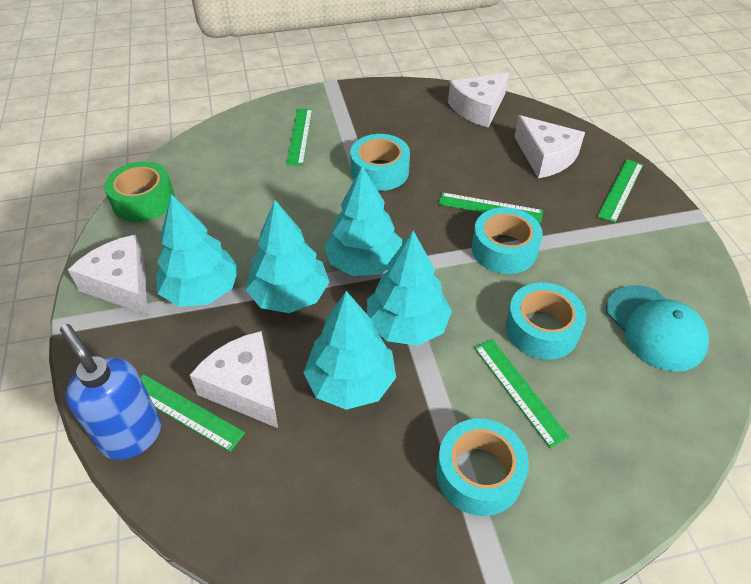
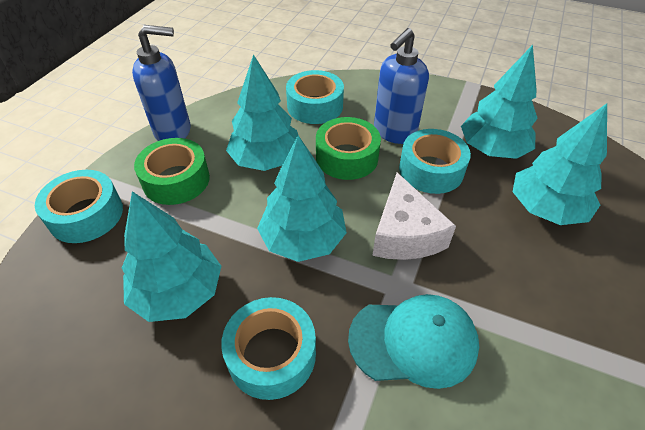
blue soap dispenser: [60,324,161,460] = 1 -> [132,25,190,141] [374,28,429,144] = 2
green ruler: [140,374,245,452] [286,109,313,166] [439,192,543,223] [474,339,570,448] [597,159,643,223] = 5 -> none = 0
green tape: [104,161,175,222] = 1 -> [134,138,210,205] [316,117,381,180] = 2
white cheese: [68,235,148,315] [190,331,278,428] [448,72,509,127] [515,115,585,178] = 4 -> [372,172,456,260] = 1

